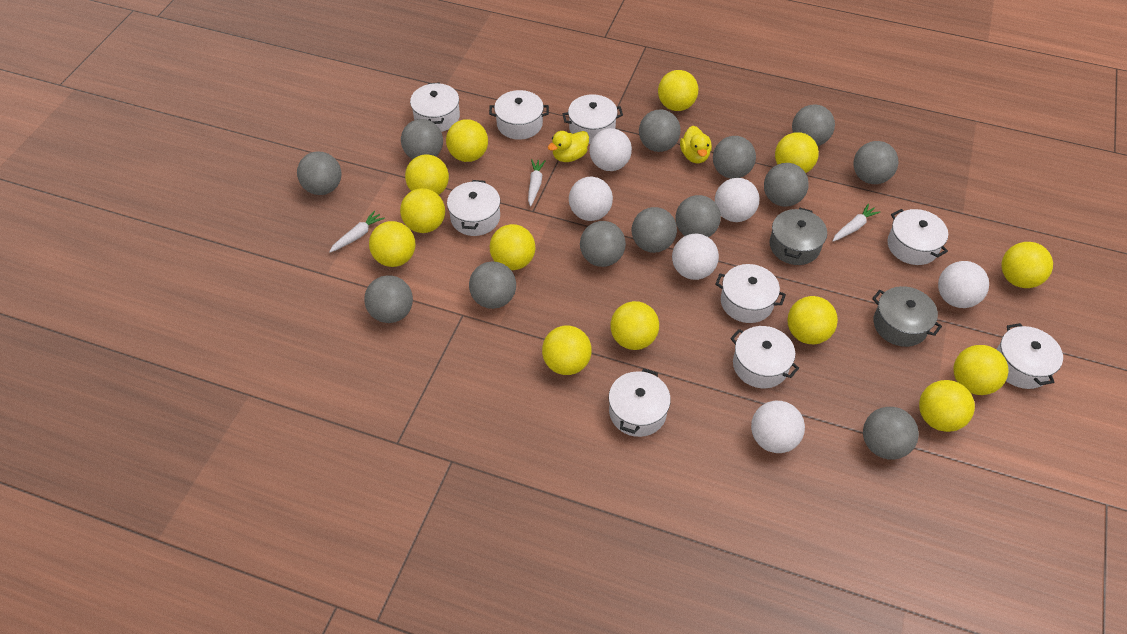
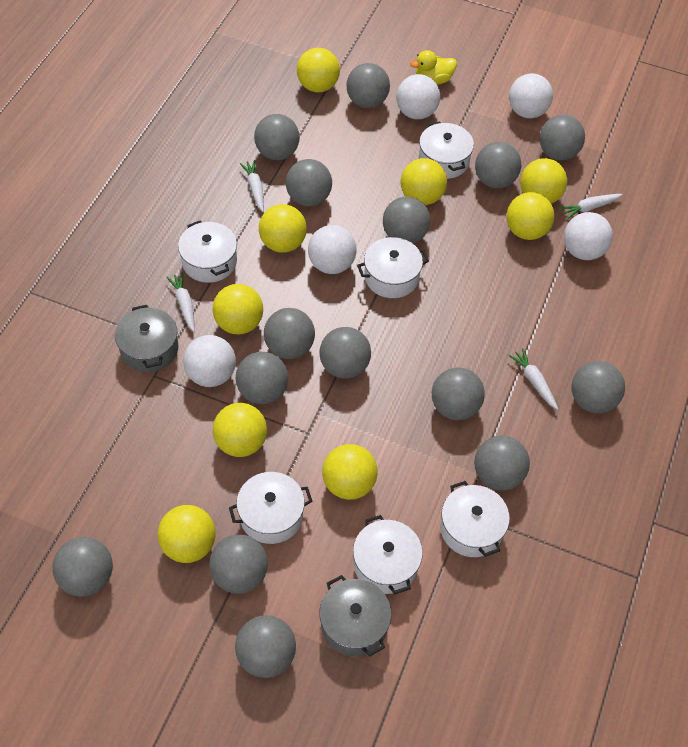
grey ball: [297,151,342,195] [364,275,413,323] [401,119,443,159] [469,261,516,309] [580,221,626,267] [632,207,677,253] [639,109,681,152] [675,195,721,237] [713,136,756,179] [764,163,809,207] [792,104,835,146] [853,141,898,184] [863,407,919,460] = 13 -> [52,537,113,597] [209,534,268,594] [235,615,296,678] [236,352,288,404] [254,114,300,160] [264,308,315,359] [286,159,332,206] [319,327,371,379] [346,63,390,108] [383,197,430,243] [432,368,485,420] [474,435,530,491] [475,142,521,188] [539,114,585,160] [571,361,625,413] = 15
white ball: [569,176,613,221] [589,128,632,171] [672,234,719,280] [715,178,759,222] [751,401,805,453] [938,261,989,308] = 6 -> [183,335,236,387] [308,225,356,274] [396,74,440,119] [509,73,553,118] [564,212,613,260] = 5
white carrot: [329,210,385,252] [528,159,546,207] [833,204,880,242] = 3 -> [166,273,195,332] [240,160,264,212] [508,348,558,410] [559,194,623,219] = 4
white pot: [410,82,460,132] [447,180,500,236] [489,90,549,140] [562,94,623,144] [609,368,671,437] [715,264,786,323] [730,326,799,388] [887,209,948,265] [996,323,1063,389] = 9 -> [178,220,237,283] [229,472,312,544] [353,515,423,594] [357,237,429,298] [419,121,474,179] [440,481,510,557] = 6
yellow ball: [369,221,415,267] [400,188,445,233] [405,154,449,195] [446,119,488,162] [490,224,535,270] [542,326,592,375] [611,301,659,350] [658,70,698,111] [775,132,819,173] [787,296,838,344] [919,380,975,432] [953,345,1009,395] [1001,242,1053,288] = 13 -> [158,505,216,563] [213,284,263,335] [213,403,267,457] [259,204,307,253] [297,48,340,92] [322,444,378,500] [401,158,447,205] [506,192,555,240] [520,158,567,204] = 9
yellow duck: [548,131,589,162] [680,126,712,163] = 2 -> [410,50,457,85] = 1

